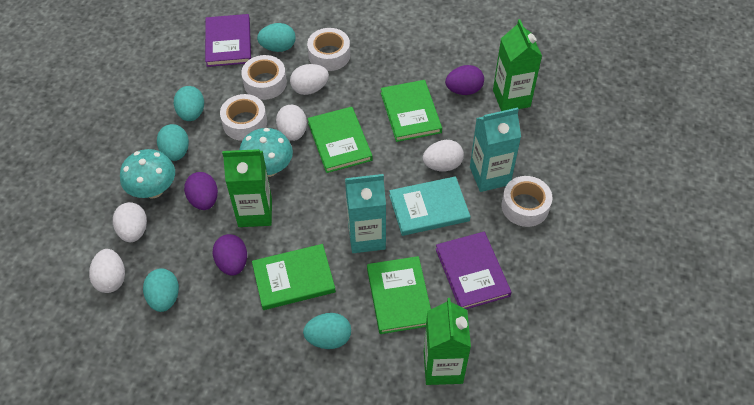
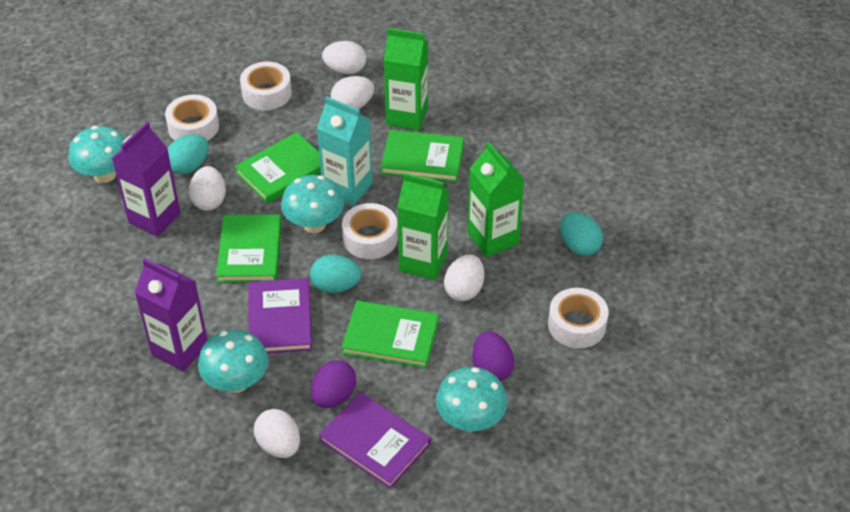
purple carton: none = 0 -> [112,122,181,237] [135,258,207,372] = 2
purple egg: [184,172,218,210] [212,234,247,276] [445,65,484,95] = 3 -> [311,360,356,408] [472,331,514,381] = 2
turquoise book: [389,176,471,236] = 1 -> none = 0
turquoise carton: [345,174,386,253] [470,108,521,192] = 2 -> [317,96,373,206] = 1
turquoise egg: [143,268,179,312] [157,124,189,161] [174,86,204,121] [257,23,296,52] [303,313,351,349] = 5 -> [168,134,209,174] [310,255,361,293] [560,212,603,256] = 3
turquoise mushroom: [120,149,175,198] [239,128,293,177] = 2 -> [68,126,125,183] [198,330,268,393] [281,175,344,233] [436,367,508,432] = 4

